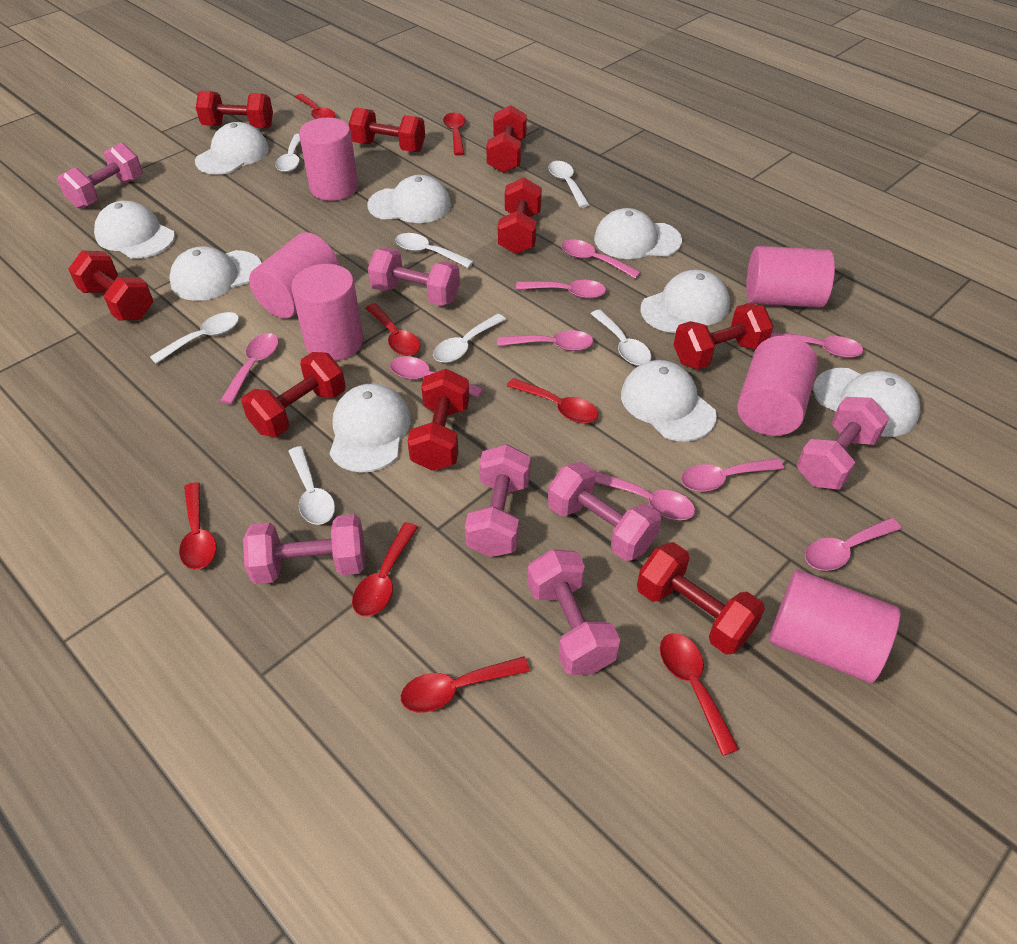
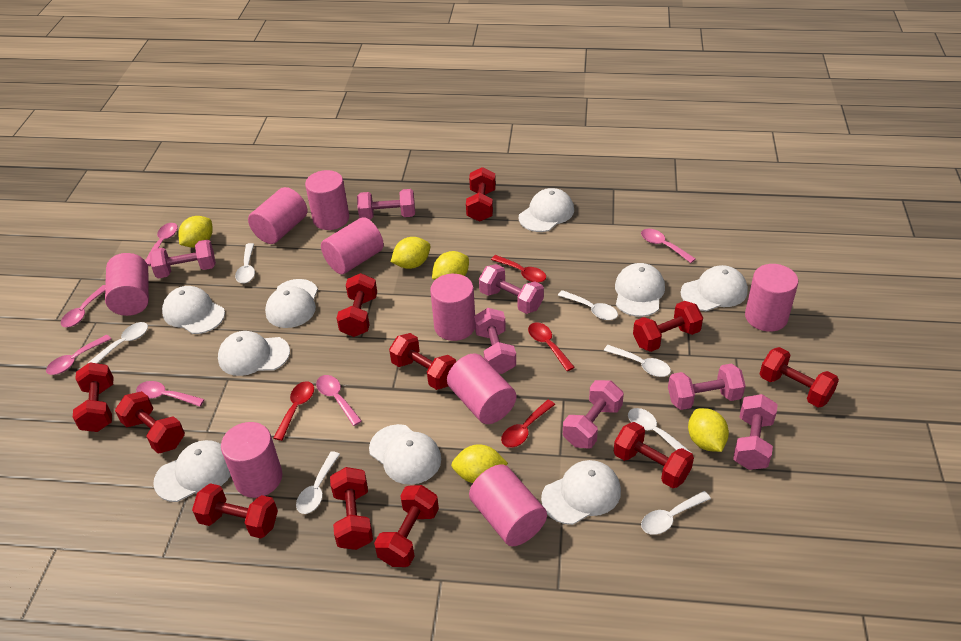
pink cylinder: [249,232,339,319] [291,264,363,361] [299,118,358,201] [737,335,818,436] [746,246,835,308] [769,570,900,683] = 6 -> [105,253,149,316] [221,422,282,498] [248,187,307,244] [305,170,349,230] [321,217,384,274] [430,274,475,341] [447,353,516,424] [469,465,547,546] [745,264,798,332] = 9
pink spoon: [220,333,279,404] [390,356,483,397] [497,330,593,351] [516,280,606,299] [561,239,641,279] [594,470,695,520] [681,458,784,492] [770,332,863,358] [805,518,901,571] = 9 -> [46,334,111,375] [61,285,105,327] [136,381,205,407] [145,223,178,266] [316,375,362,426] [641,229,695,263] = 6
red dumbbell: [68,251,154,321] [196,91,273,129] [241,352,346,437] [349,107,425,152] [408,369,469,471] [486,105,527,173] [498,177,542,254] [637,542,765,655] [674,303,774,370] = 9 -> [73,362,114,432] [115,391,185,454] [192,483,278,538] [330,467,373,550] [337,273,377,337] [374,485,439,567] [389,333,456,390] [466,167,496,222] [614,422,694,488] [633,301,703,352] [760,347,839,408] = 11
red spoon: [179,482,216,570] [295,94,336,119] [352,522,418,617] [365,303,421,356] [401,656,530,712] [443,113,465,156] [507,378,598,423] [660,633,739,756] = 8 -> [274,381,314,441] [491,255,546,283] [501,400,555,448] [528,323,575,371] = 4
yellow lemon: none = 0 -> [178,216,213,248] [391,237,430,269] [432,251,469,280] [451,444,508,483] [688,408,729,452] = 5

